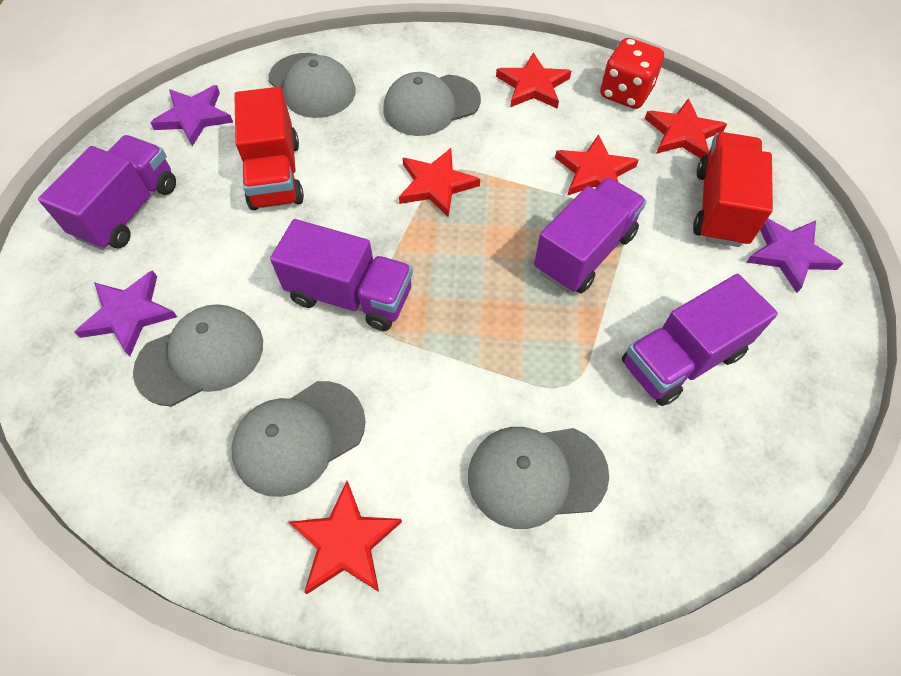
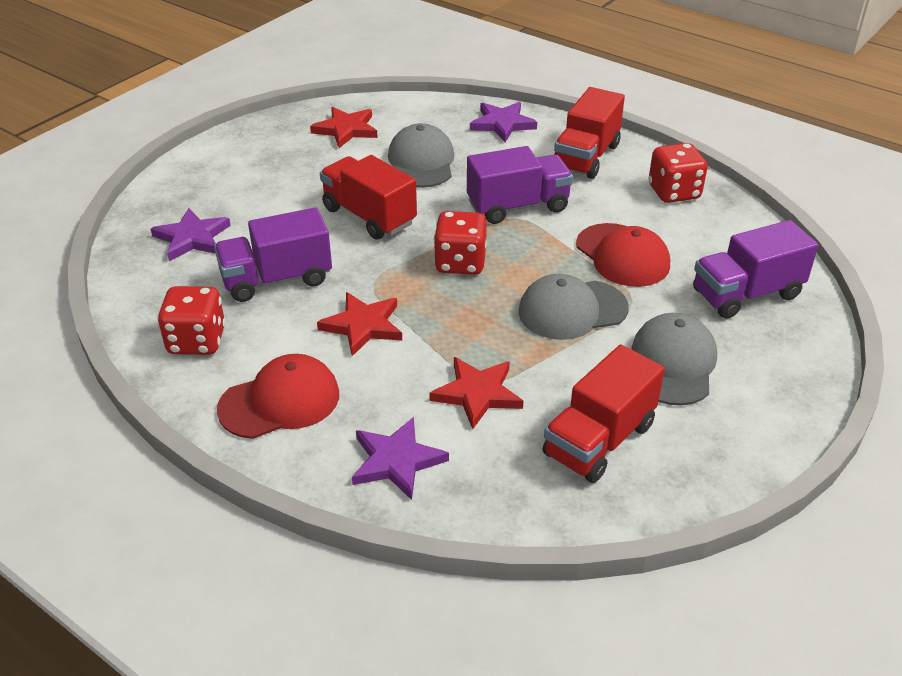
grey cap: [133,304,263,407] [231,381,366,497] [268,53,355,118] [384,72,481,136] [468,427,609,529] = 5 -> [388,123,454,188] [518,274,629,340] [631,313,717,406] = 3
purple truck: [38,135,176,250] [270,219,413,331] [534,177,647,294] [622,274,778,406] = 4 -> [214,207,332,302] [467,146,573,224] [693,220,818,319] = 3
red cap: none = 0 -> [217,354,339,439] [576,223,670,287] = 2
red dice: [600,38,664,109] = 1 -> [158,286,226,355] [434,211,487,275] [649,143,708,203] = 3
red star: [289,481,402,594] [399,148,480,218] [496,52,571,109] [555,134,639,196] [645,98,727,159] = 5 -> [310,107,378,148] [317,292,402,356] [429,357,523,429] = 3
red truck: [234,87,304,210] [693,132,773,247] = 2 -> [320,155,417,240] [543,345,665,483] [554,87,625,179] = 3

